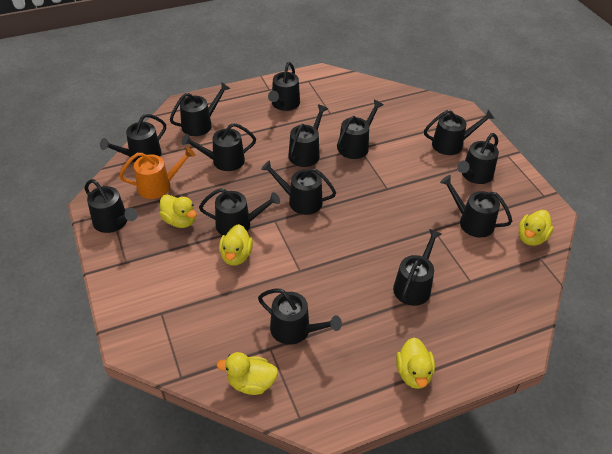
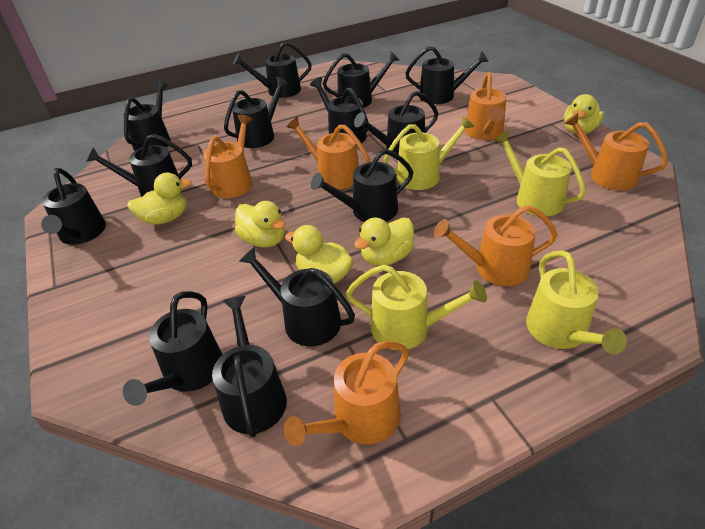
black watering can: [85,179,138,233] [100,114,166,162] [170,82,230,136] [182,123,256,171] [199,188,280,236] [258,289,342,345] [261,160,336,215] [268,62,300,111] [288,104,328,167] [337,100,383,159] [393,229,441,306] [424,109,495,155] [440,175,512,238] [457,133,499,184] = 14 -> [41,168,106,245] [86,134,192,197] [123,81,171,151] [123,291,223,406] [212,296,287,437] [224,77,289,148] [233,41,312,98] [239,247,355,346] [310,77,369,145] [311,149,413,222] [323,51,399,108] [354,91,438,155] [405,46,489,104] = 13
orange watering can: [119,147,195,199] = 1 -> [203,115,253,199] [284,341,409,446] [287,117,371,189] [434,205,558,286] [465,72,506,140] [564,113,668,191] = 6
yellow watering can: none = 0 -> [346,265,487,350] [383,116,475,190] [494,130,586,216] [526,250,627,354] = 4

